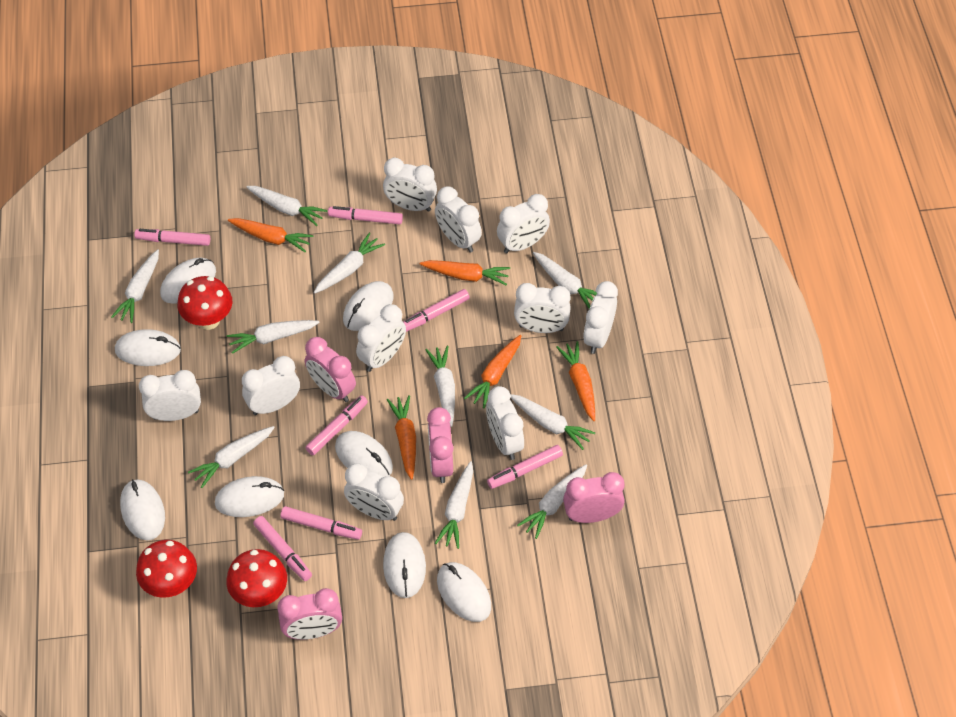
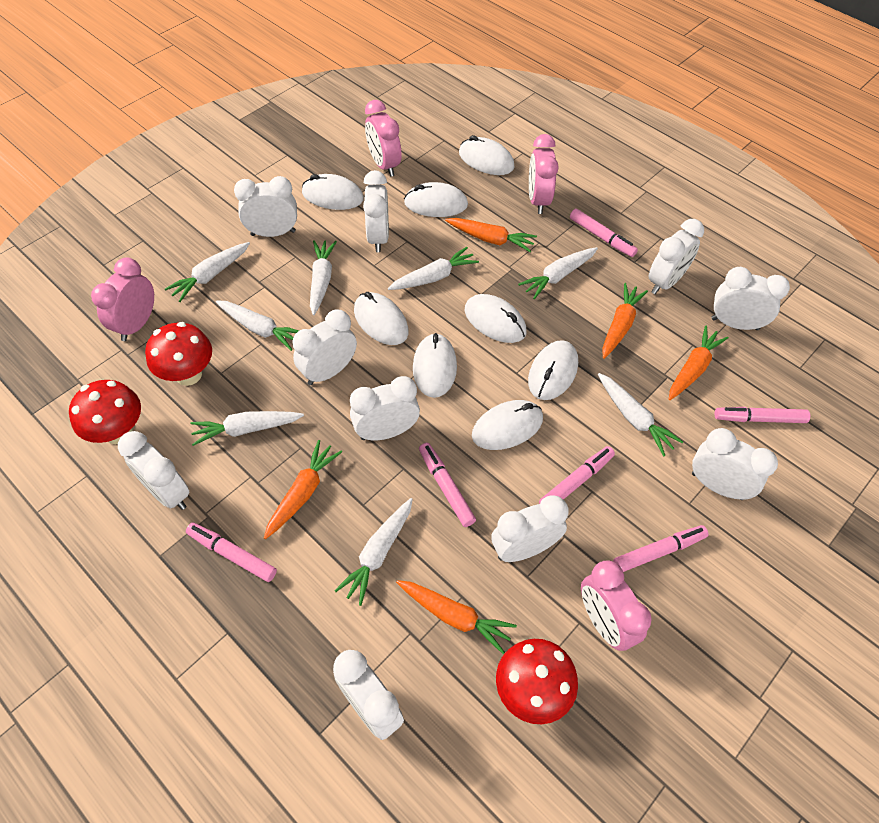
pink marker: [134,229,210,246] [253,516,312,581] [281,506,362,540] [305,395,368,455] [328,206,403,224] [403,289,470,332] [487,445,563,489] = 7 -> [186,523,277,582] [419,443,476,527] [539,446,615,504] [570,209,638,257] [613,525,709,572] [714,407,810,423] = 6
white carrot: [111,249,159,323] [188,426,275,488] [227,320,320,354] [246,186,327,226] [314,233,385,293] [425,346,455,427] [435,461,473,549] [510,394,595,450] [517,464,587,539] [533,252,597,309] = 10 -> [165,242,250,302] [190,411,304,446] [216,300,299,351] [310,240,337,315] [334,498,413,606] [388,247,479,290] [518,247,598,299] [598,373,683,456] = 8

